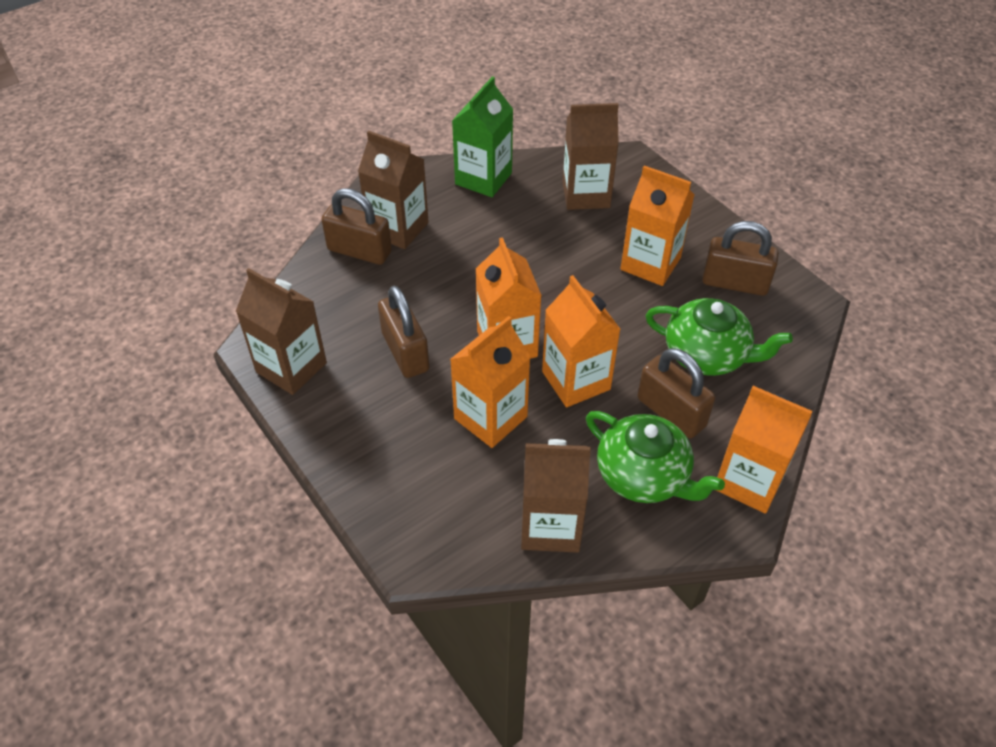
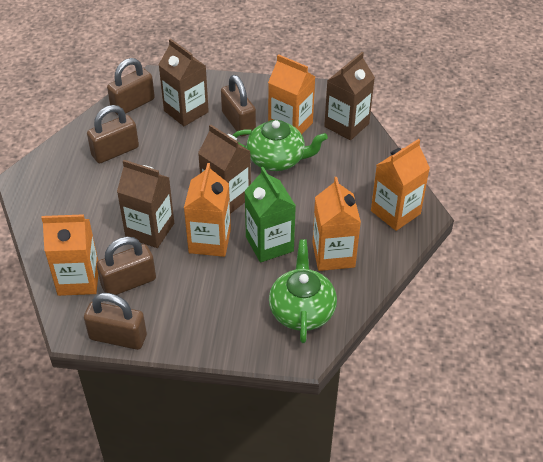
brown padlock: [321,188,392,265] [378,286,429,378] [638,348,715,439] [702,221,779,296] = 4 -> [84,293,147,350] [87,105,139,163] [97,237,156,295] [107,58,155,115] [221,75,256,136] = 5

